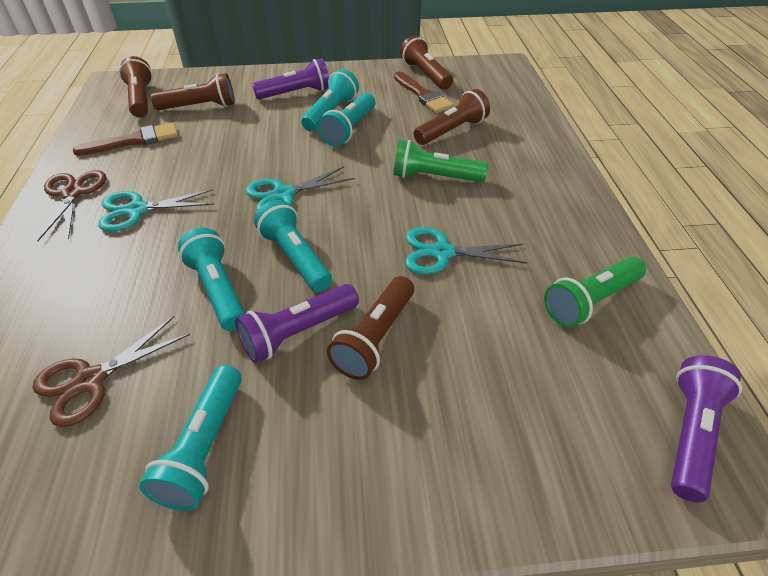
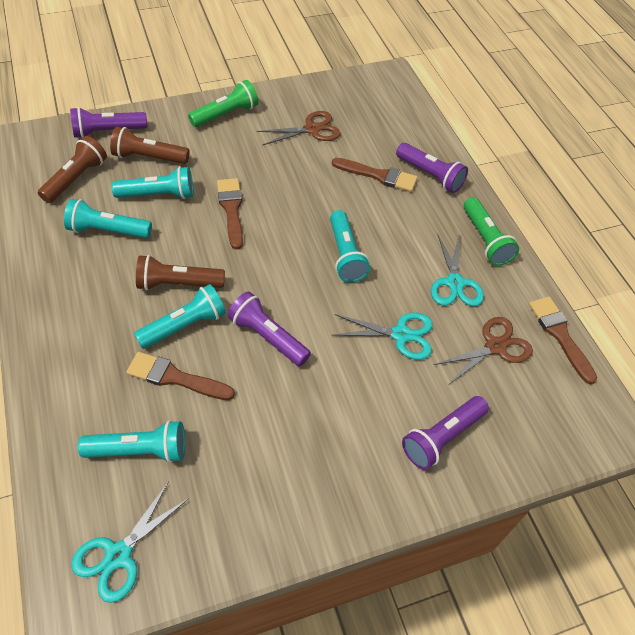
brown brush: [73,122,178,156] [394,71,454,113] = 2 -> [126,352,235,400] [217,178,243,250] [332,158,418,192] [529,297,597,384] = 4
brown flashlight: [119,56,153,117] [151,73,235,110] [327,276,414,380] [400,35,453,90] [414,89,490,145] = 5 -> [38,136,107,203] [110,127,190,164] [136,255,225,291] = 3
purple flashlight: [235,284,359,363] [252,58,329,99] [671,355,742,502] = 3 -> [70,107,147,138] [227,292,311,366] [396,143,468,193] [402,396,489,470] = 4

